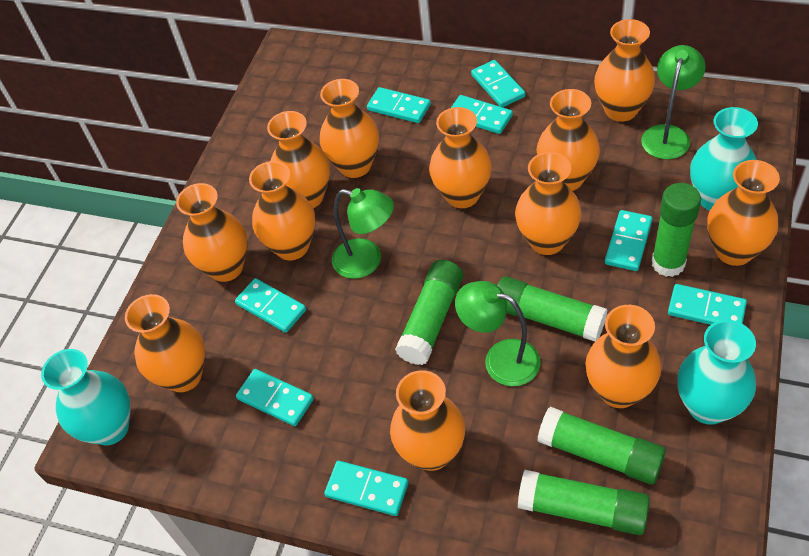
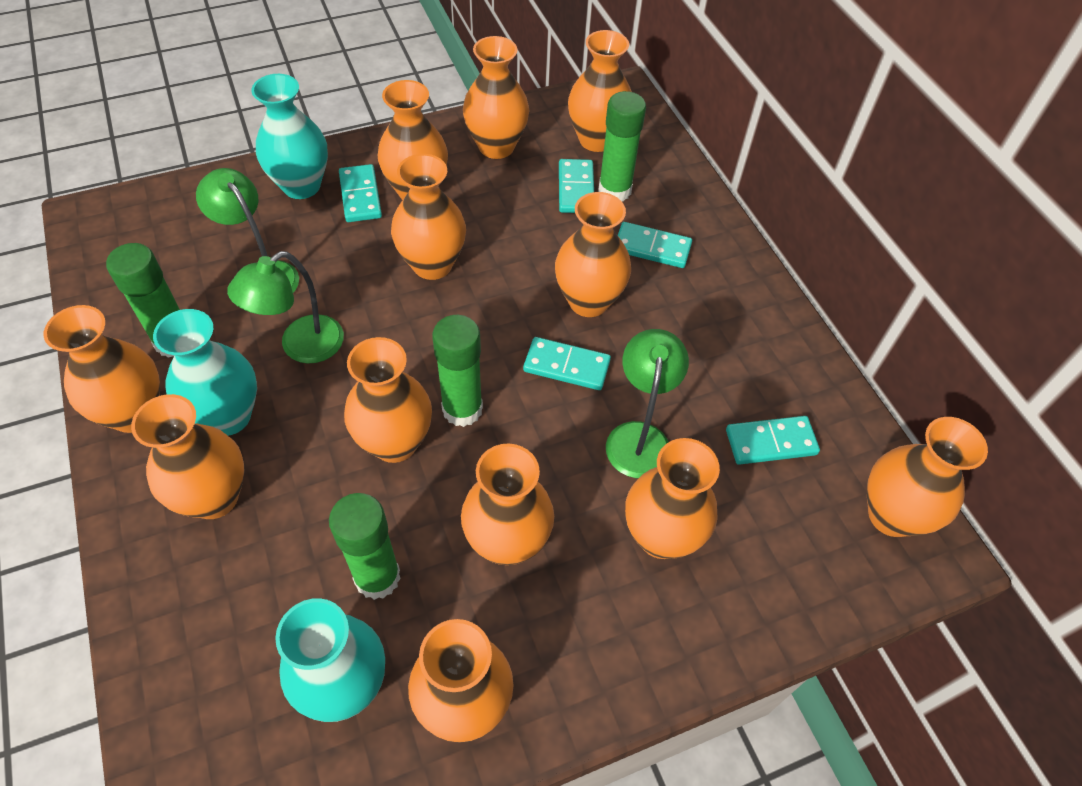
green glue stick: [395,260,463,365] [497,276,607,342] [518,470,650,535] [537,407,666,485] [652,183,701,277] = 5 -> [106,243,180,358] [329,493,401,600] [432,315,483,427] [598,91,646,201] = 4
turquoise domino: [235,278,306,333] [236,369,314,426] [324,461,409,516] [367,87,431,123] [451,95,513,134] [471,60,525,107] [605,210,652,271] [668,284,747,325] = 8 -> [339,164,382,222] [523,337,611,390] [559,159,594,213] [618,222,692,268] [726,416,820,465] = 5

